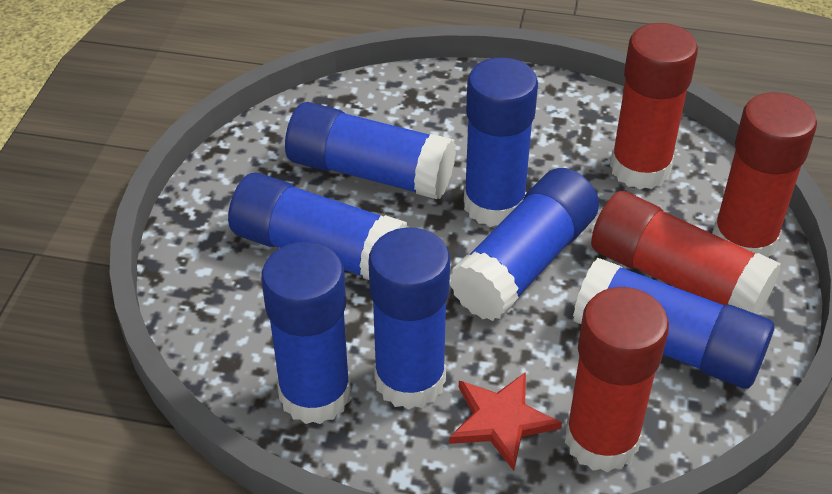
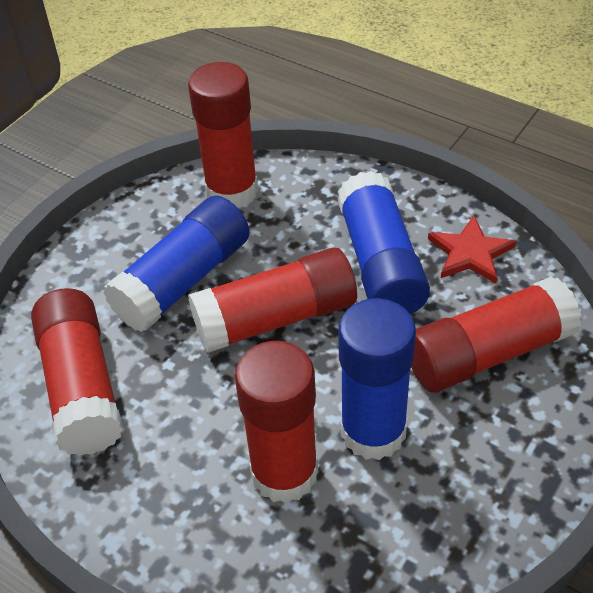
blue glue stick: [228,173,409,280] [261,242,351,424] [285,102,456,199] [368,228,450,410] [449,168,599,321] [464,57,538,227] [573,258,774,389] = 7 -> [103,196,250,332] [337,171,430,314] [338,298,416,460] = 3
red glue stick: [565,287,669,472] [591,191,781,315] [610,23,698,189] [712,92,817,257] = 4 -> [31,288,123,456] [188,62,258,208] [188,248,357,353] [235,341,318,503] [411,277,581,393] = 5

